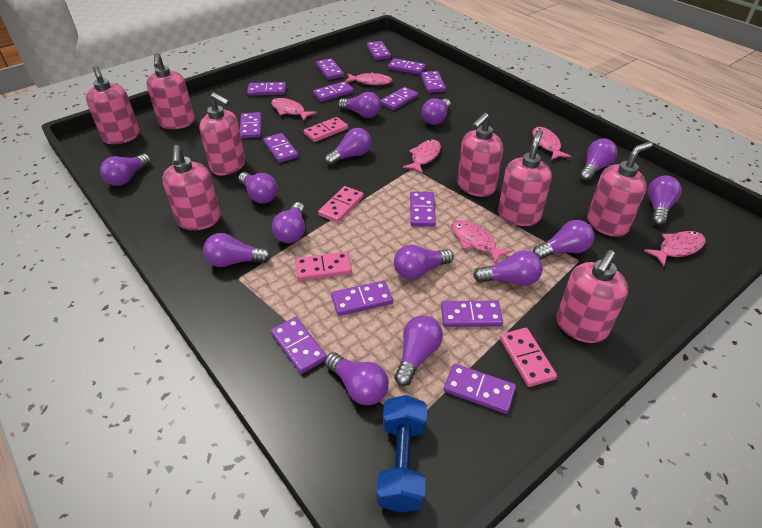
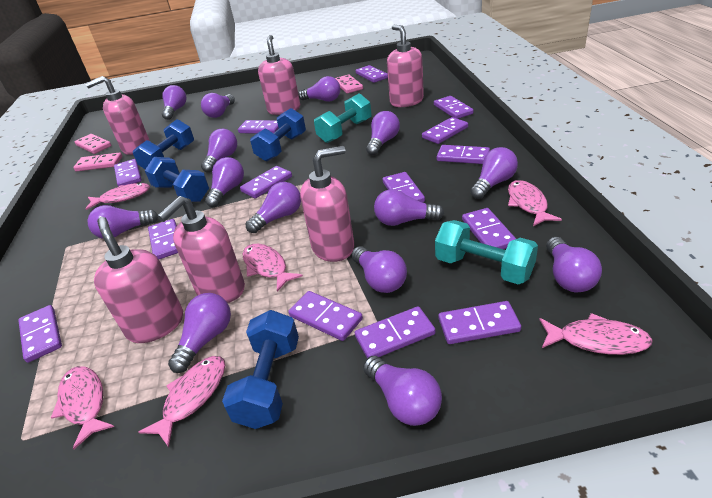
blue dumbbell: [377,395,427,513] = 1 -> [133,119,194,169] [145,157,209,202] [222,310,299,429] [250,108,306,161] = 4
pink domino: [295,252,352,281] [304,117,348,142] [318,186,364,223] [500,328,557,387] = 4 -> [73,152,122,171] [74,134,112,154] [335,74,363,94] = 3
pink soap dispenser: [86,66,140,144] [146,53,195,129] [162,145,221,230] [199,92,245,176] [457,113,503,197] [498,129,552,226] [556,250,628,343] [587,142,653,237] = 8 -> [85,76,150,155] [94,217,183,343] [157,196,245,303] [258,35,300,115] [300,146,354,262] [387,25,424,107] = 6
turquoise dumbbell: none = 0 -> [314,93,371,143] [435,220,538,284] = 2

